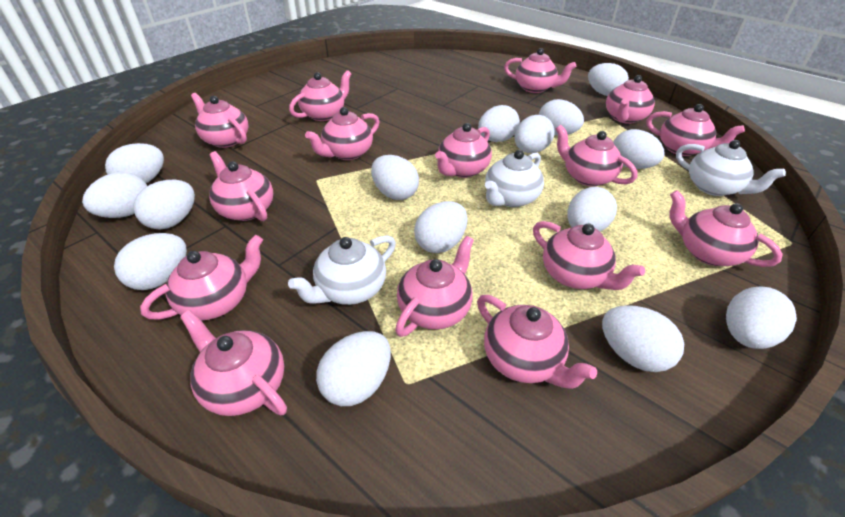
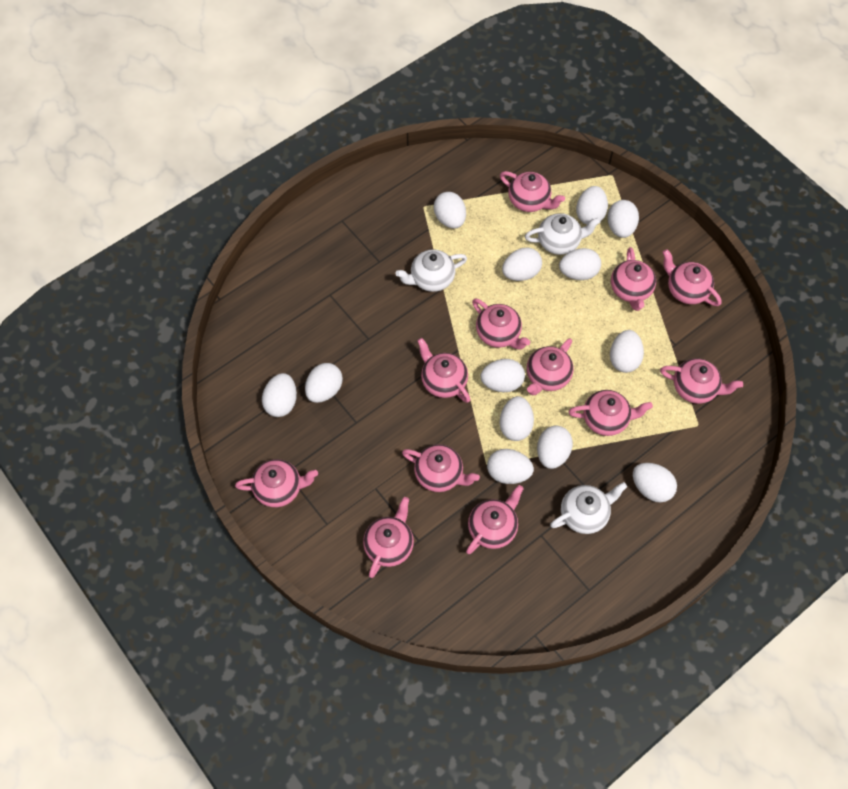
pink teapot: [140,235,263,321] [180,310,287,416] [191,93,248,148] [209,151,273,221] [289,70,351,121] [305,107,380,160] [395,236,474,337] [435,123,492,178] [477,295,597,389] [504,48,576,93] [533,221,645,290] [556,125,638,186] [606,75,655,124] [647,104,745,156] [669,190,783,267] = 15 -> [235,459,318,507] [363,497,414,578] [402,444,480,492] [417,338,470,403] [466,485,524,554] [472,298,530,349] [500,171,565,212] [527,338,573,395] [568,390,653,436] [611,247,656,311] [660,358,743,404] [662,249,722,306] = 12
white egg: [82,172,147,218] [105,143,164,183] [114,233,187,290] [133,180,195,230] [316,331,391,406] [371,155,419,200] [414,201,467,253] [478,105,520,142] [514,115,554,153] [539,99,584,135] [567,187,617,231] [588,63,629,96] [602,305,684,372] [613,129,665,169] [726,287,797,349] = 15 -> [262,373,297,417] [305,363,343,403] [434,192,466,228] [481,359,525,392] [487,449,534,484] [500,396,534,441] [502,247,542,281] [537,425,573,469] [559,248,601,280] [576,186,608,224] [607,200,639,238] [610,330,644,373] [633,463,677,503] = 13

